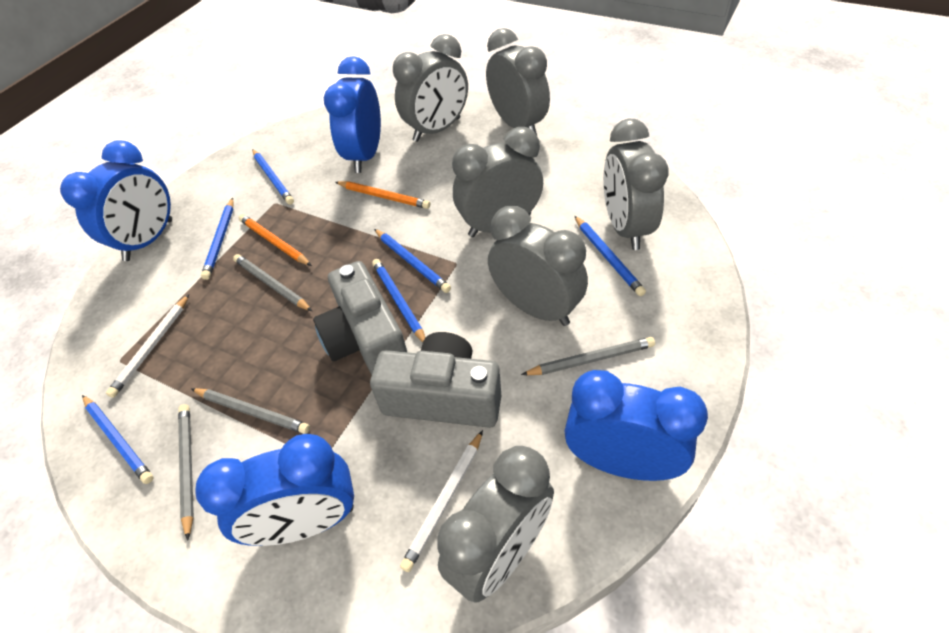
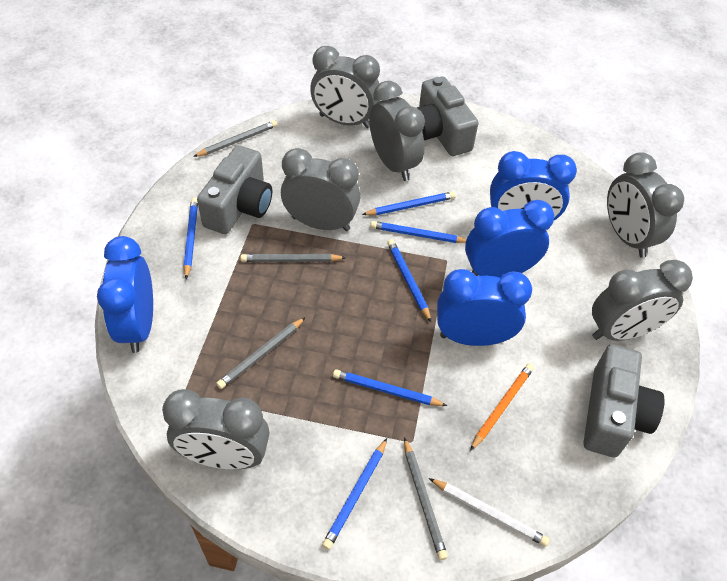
grey camera: [313,261,407,375] [370,332,501,428] = 2 -> [197,145,272,234] [417,76,479,156] [584,344,664,457] = 3
orange pencil: [239,214,312,266] [335,181,430,209] = 2 -> [470,363,534,451] = 1
white pencil: [106,294,189,398] [400,430,483,572] = 2 -> [429,478,550,547] = 1

